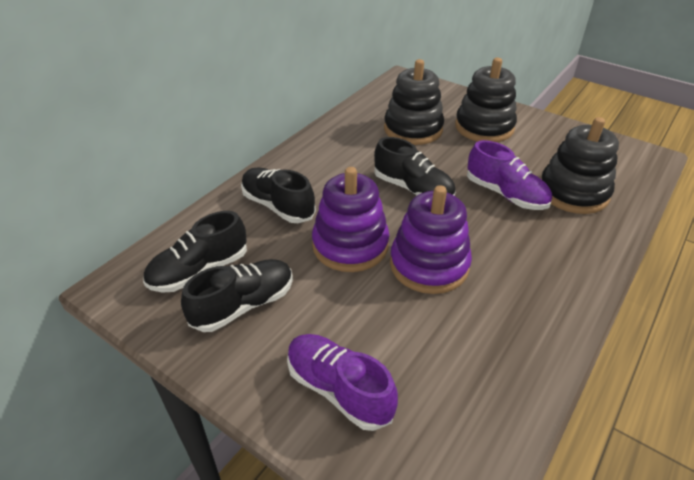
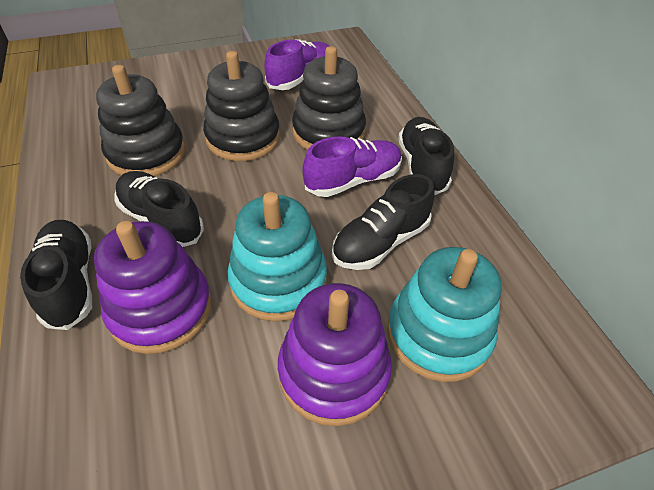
turquoise stacking toy: none = 0 -> [227,192,327,322] [387,247,502,382] = 2

